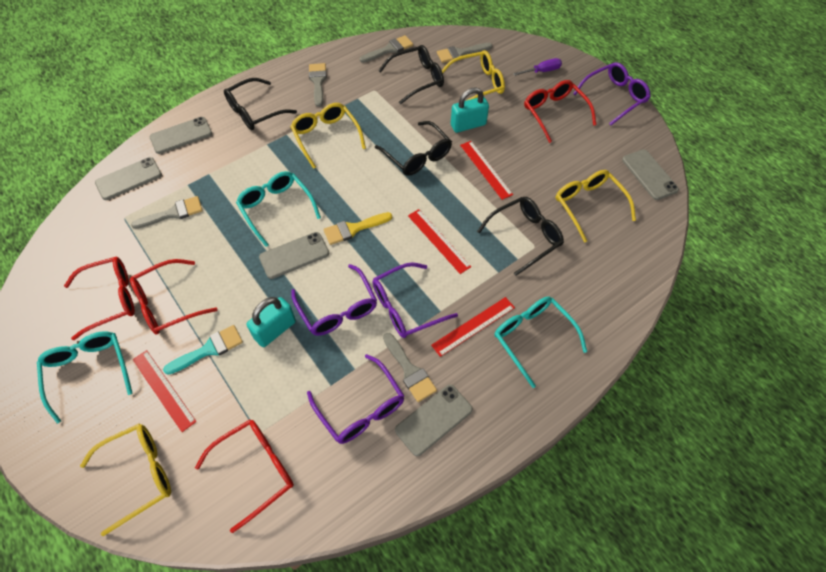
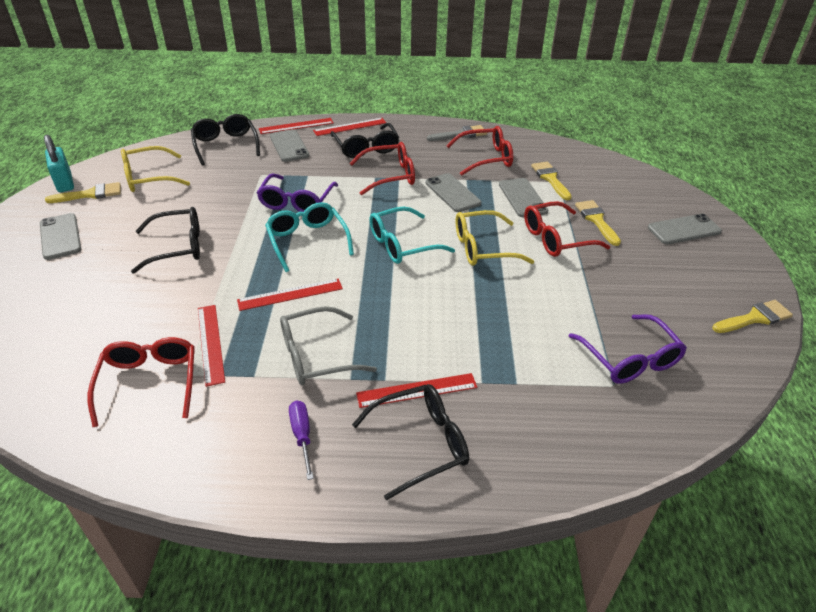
grey brush: [131,196,203,229] [309,63,327,107] [360,35,413,63] [383,333,437,402] [437,43,493,63] = 5 -> [427,125,487,141] = 1
grey glasses: none = 0 -> [280,306,377,385] = 1
purple glasses: [291,264,377,336] [307,354,404,444] [373,262,458,338] [573,62,651,125] = 4 -> [257,173,338,212] [569,314,687,383] = 2
red ruler: [133,350,197,432] [408,209,471,274] [431,297,515,357] [460,141,513,200] = 4 -> [198,305,225,387] [237,278,343,311] [259,118,334,134] [313,118,386,136] [356,373,477,408] = 5
turquoise brush: [163,325,243,375] = 1 -> none = 0
turquoise glasses: [37,331,133,424] [236,171,321,247] [494,297,587,388] = 3 -> [265,202,354,272] [369,207,455,264] = 2
turquoise padlock: [247,297,296,347] [451,87,489,133] = 2 -> [44,135,74,192] = 1
yellow brush: [324,212,392,245] = 1 -> [45,182,121,203] [531,162,572,200] [575,200,621,246] [713,300,793,333] = 4
yellow glasses: [80,423,171,536] [290,103,366,169] [442,50,505,101] [556,170,636,243] = 4 -> [121,146,190,192] [456,210,535,266] = 2

